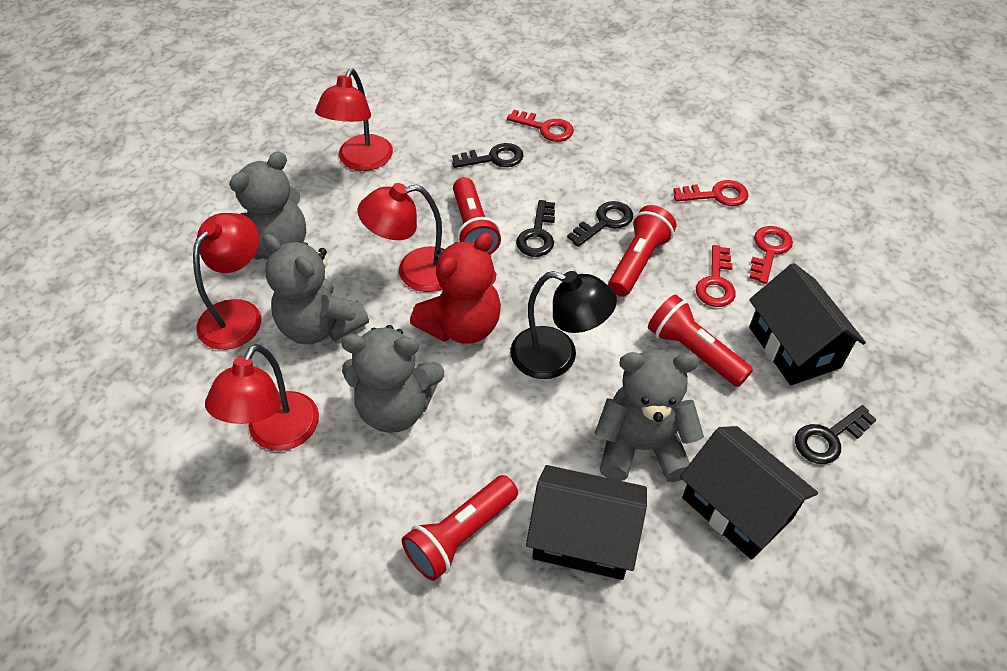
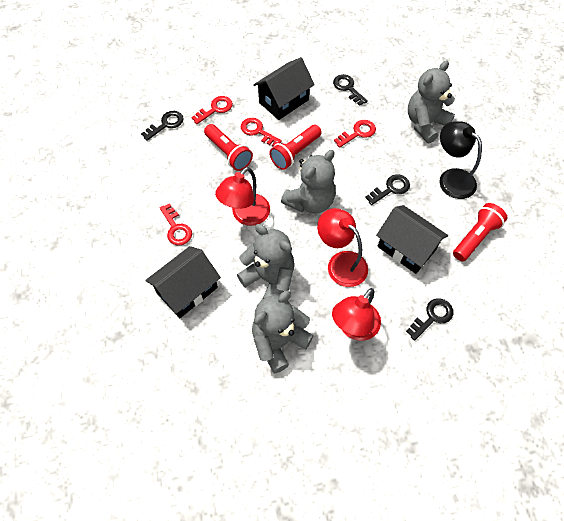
red flashlight: [402,475,518,581] [453,177,501,255] [608,205,676,297] [648,295,753,387] = 4 -> [204,124,253,171] [269,125,322,170] [453,203,507,261] = 3
red lamp: [193,213,261,350] [205,344,319,451] [315,69,393,171] [357,183,445,292] = 4 -> [215,167,270,226] [317,208,368,287] [332,288,381,341] = 3
red teddy bear: [410,232,501,344] = 1 -> none = 0

